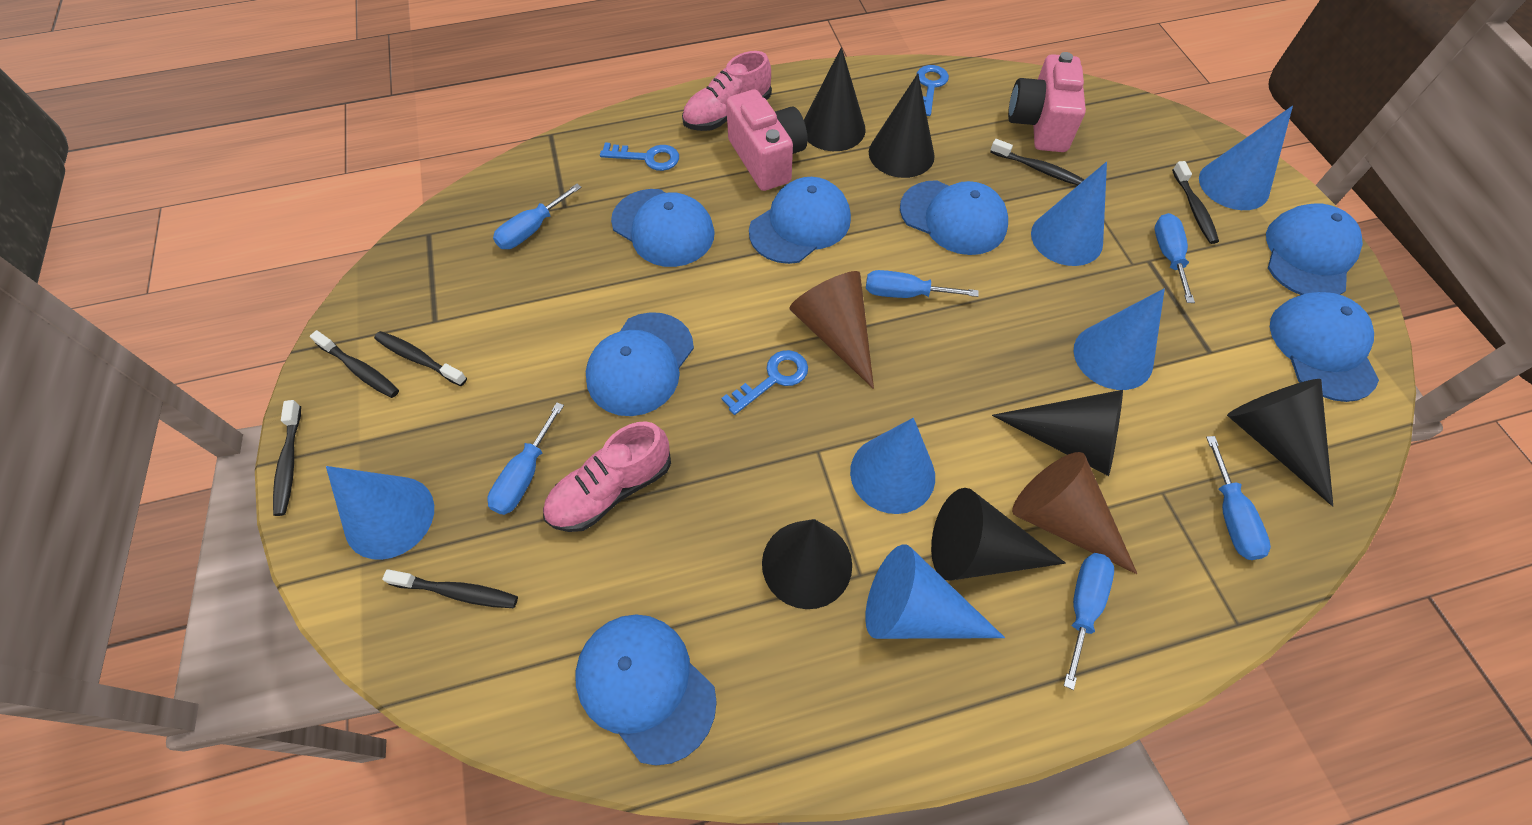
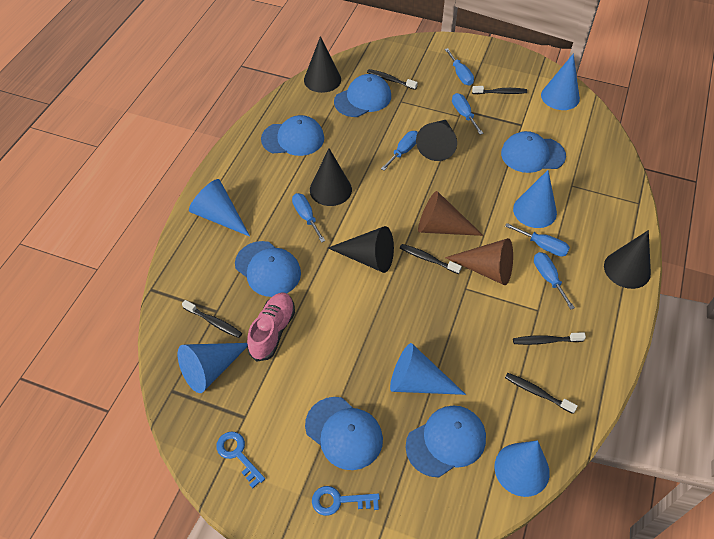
black cone: [762,519,852,609] [804,47,866,151] [869,74,935,178] [931,488,1066,580] [992,390,1123,476] [1227,379,1333,506] = 6 -> [304,36,341,93] [310,148,352,206] [328,226,394,273] [416,120,457,161] [604,230,651,289] = 5
blue cap: [575,614,717,766] [586,312,694,416] [611,189,715,267] [749,177,851,264] [900,180,1008,255] [1266,203,1363,295] [1270,292,1379,402] = 7 -> [235,241,301,297] [261,115,324,156] [305,397,383,470] [334,74,391,117] [406,406,486,477] [501,131,566,173] = 6
blue key: [600,142,679,171] [722,350,808,415] [917,65,949,116] = 3 -> [216,432,265,488] [312,486,380,516] = 2
pink camera: [726,89,808,191] [1008,52,1086,152] = 2 -> none = 0
pink shoe: [543,421,671,532] [682,51,772,131] = 2 -> [247,293,295,362] = 1

